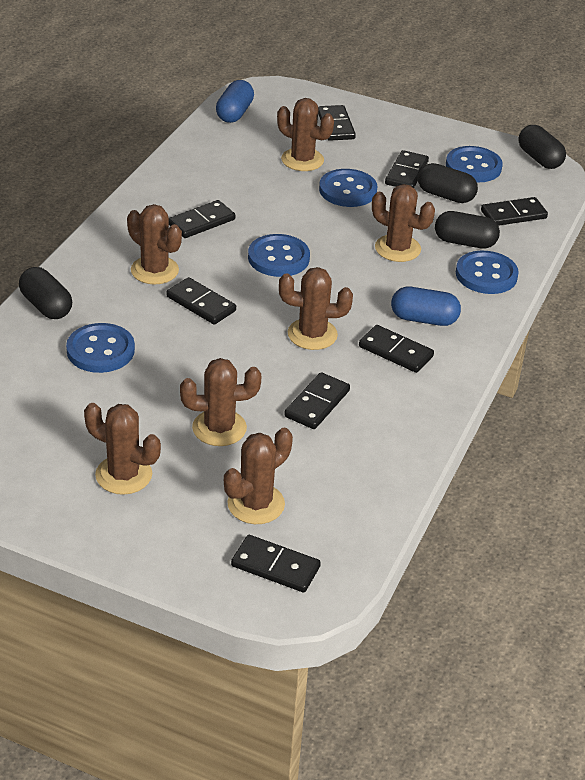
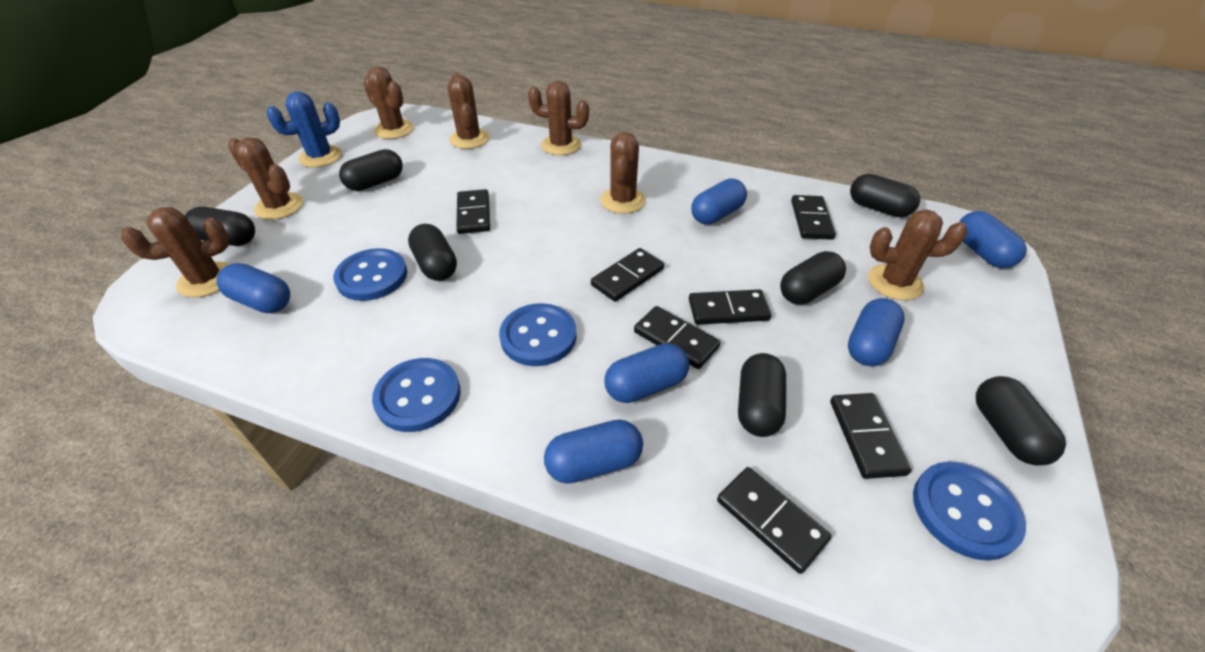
black capsule: [19,267,72,319] [418,163,478,203] [435,211,500,249] [518,125,566,169] = 4 -> [185,207,255,246] [339,149,403,191] [408,224,457,281] [738,353,786,437] [780,251,846,305] [850,174,920,217] [976,376,1066,466] = 7
black domino: [166,277,236,325] [169,200,235,238] [231,535,321,593] [284,372,350,429] [318,105,356,141] [359,325,434,373] [385,150,429,188] [481,197,548,226] = 8 -> [456,189,490,234] [591,248,664,302] [634,306,721,369] [689,289,771,325] [717,467,832,574] [791,195,836,240] [830,393,911,479] = 7
blue button: [66,323,135,373] [248,234,310,277] [319,169,377,207] [446,146,503,182] [456,251,519,294] = 5 -> [333,248,407,301] [372,358,461,432] [499,303,577,366] [913,462,1026,561] = 4
blue cactus: none = 0 -> [267,91,342,167] = 1
blue capsule: [216,80,254,123] [391,287,461,326] = 2 -> [217,263,290,313] [544,420,643,484] [604,343,689,403] [691,179,747,224] [848,298,905,366] [959,211,1027,268] = 6

